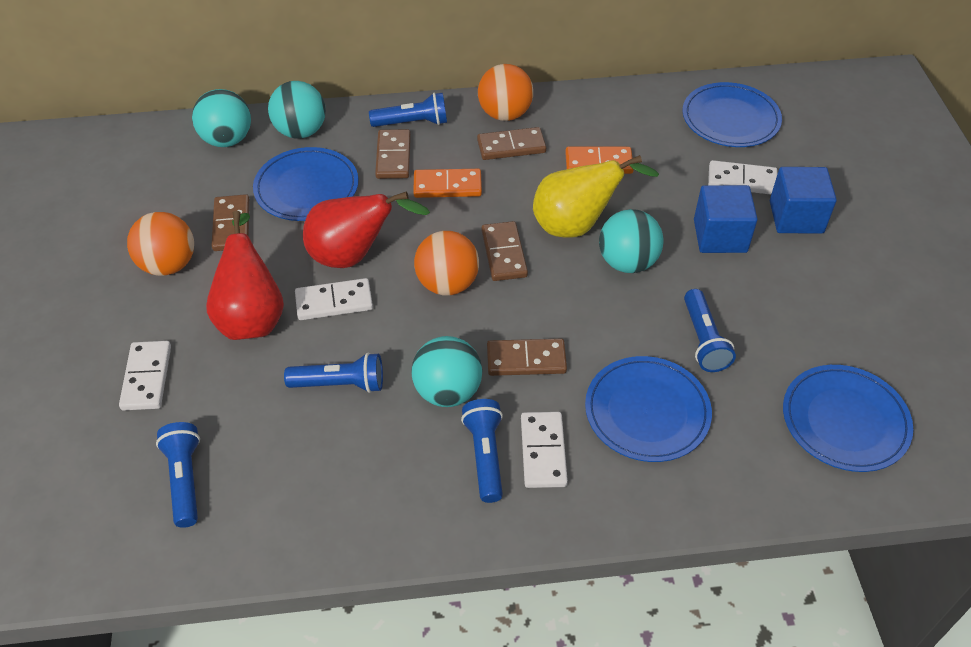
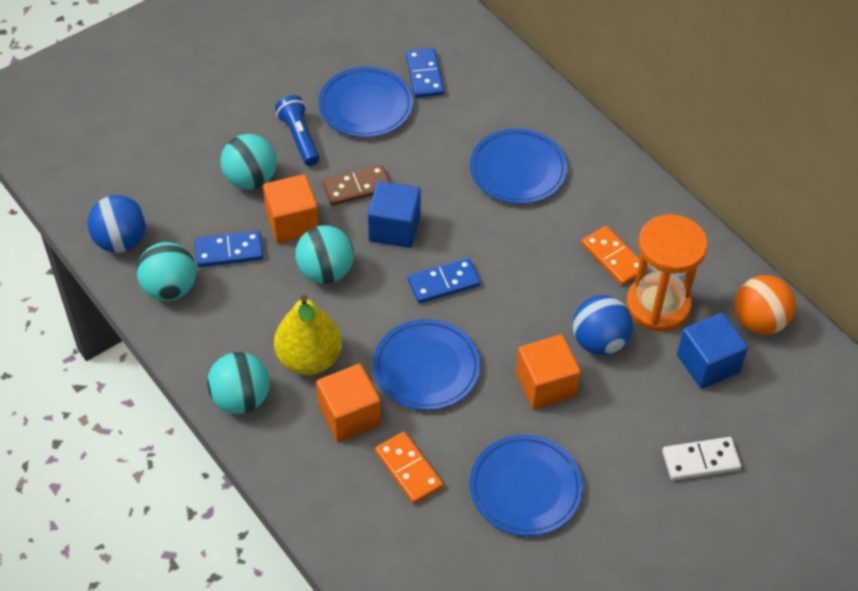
blue ball: none = 0 -> [88,195,146,253] [572,295,633,355] = 2
blue domino: none = 0 -> [195,231,264,267] [406,48,444,98] [408,258,481,303] = 3
blue flashlight: [156,422,200,528] [284,353,383,393] [369,93,447,127] [461,399,503,503] [684,289,736,372] = 5 -> [275,95,320,166] = 1
brown domino: [211,194,250,251] [375,129,411,179] [477,127,546,160] [482,221,528,281] [487,339,567,376] = 5 -> [322,164,390,206] = 1
orange ball: [127,212,194,276] [414,231,479,295] [478,64,533,121] = 3 -> [735,275,796,335] = 1
orange cube: none = 0 -> [263,174,319,243] [316,364,381,442] [516,335,581,409] = 3
orange hourglass: none = 0 -> [626,214,708,332] = 1
red pear: [206,211,284,340] [303,191,430,268] = 2 -> none = 0
white domino: [119,341,171,411] [295,278,373,320] [521,412,568,488] [708,160,777,195] = 4 -> [662,437,741,481] = 1

